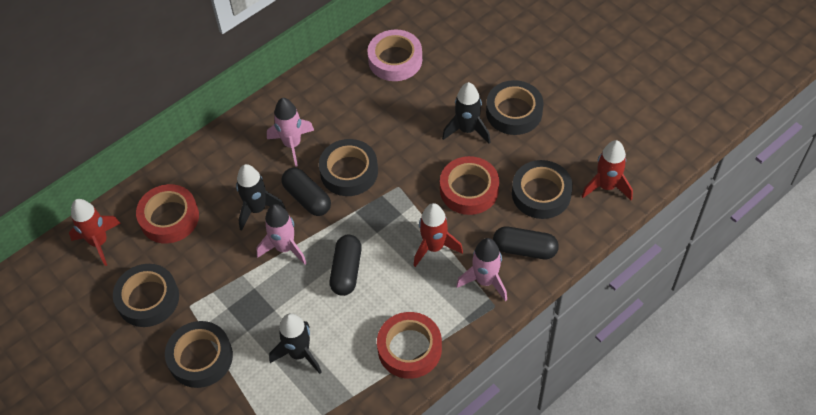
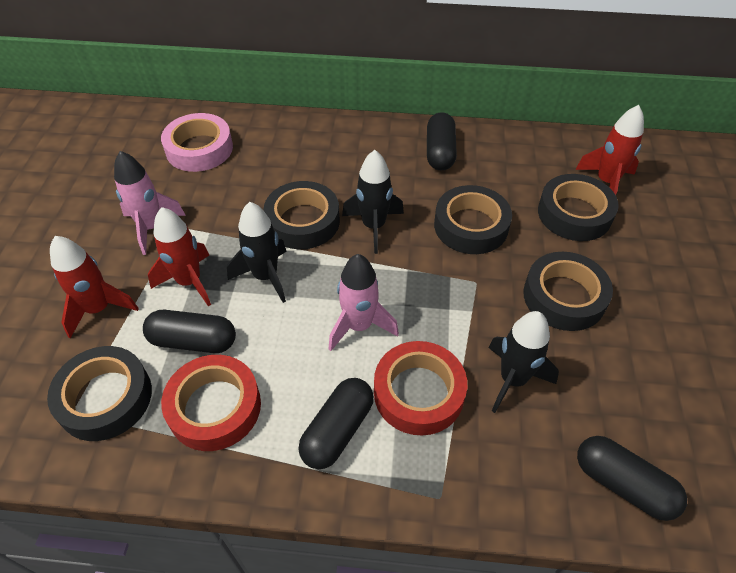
black capsule: [281,168,331,216] [330,235,362,296] [493,227,559,259] = 3 -> [143,310,236,353] [298,378,374,469] [427,112,457,170] [577,436,687,521] = 4
pink rocket: [256,204,307,265] [267,98,314,167] [456,238,507,301] = 3 -> [114,151,186,255] [329,254,399,351] = 2
red tape: [136,184,199,244] [377,312,442,379] [440,156,499,215] = 3 -> [161,355,261,451] [374,341,467,436] = 2

